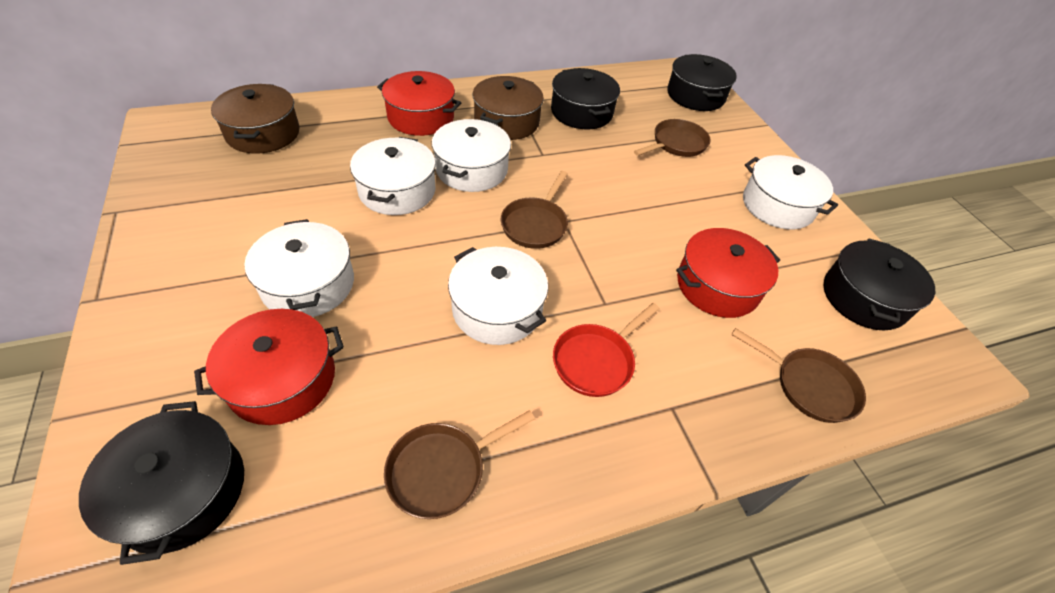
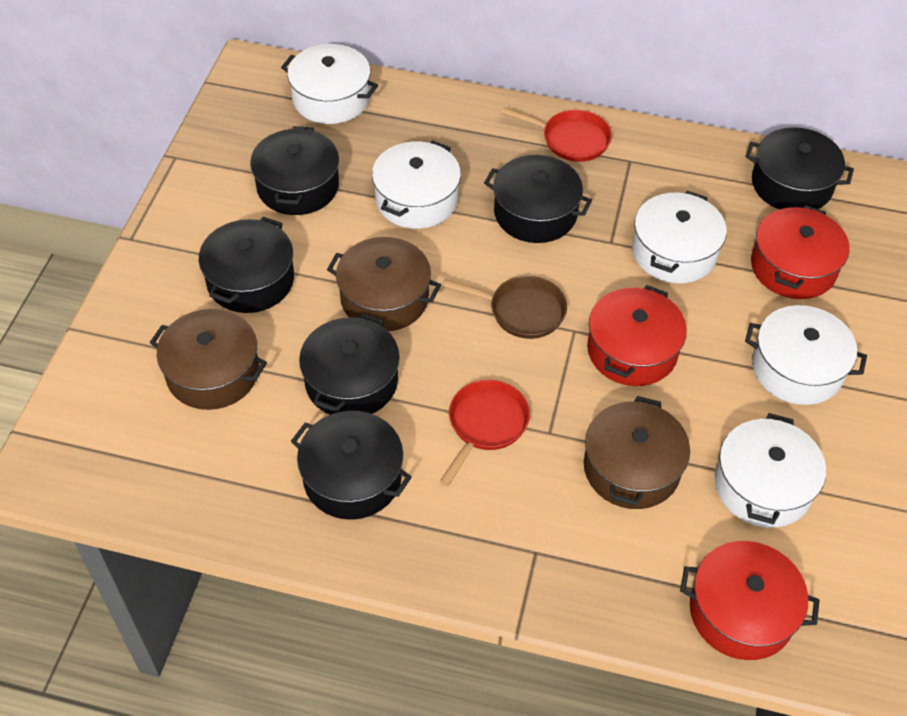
black pot: [79,401,244,565] [551,68,620,129] [667,54,737,111] [824,238,935,330] = 4 -> [199,217,294,313] [250,126,339,215] [291,411,412,520] [299,313,400,415] [484,155,592,243] [745,127,854,209] = 6
brown pan: [384,410,535,519] [501,171,568,249] [634,119,711,157] [731,328,866,423] = 4 -> [442,276,567,339] = 1
brown pot: [211,84,300,154] [473,76,544,140] = 2 -> [150,309,267,410] [327,237,441,331] [584,396,690,509] = 3
red pan: [553,303,660,397] = 1 -> [440,380,530,486] [501,107,612,162] = 2

